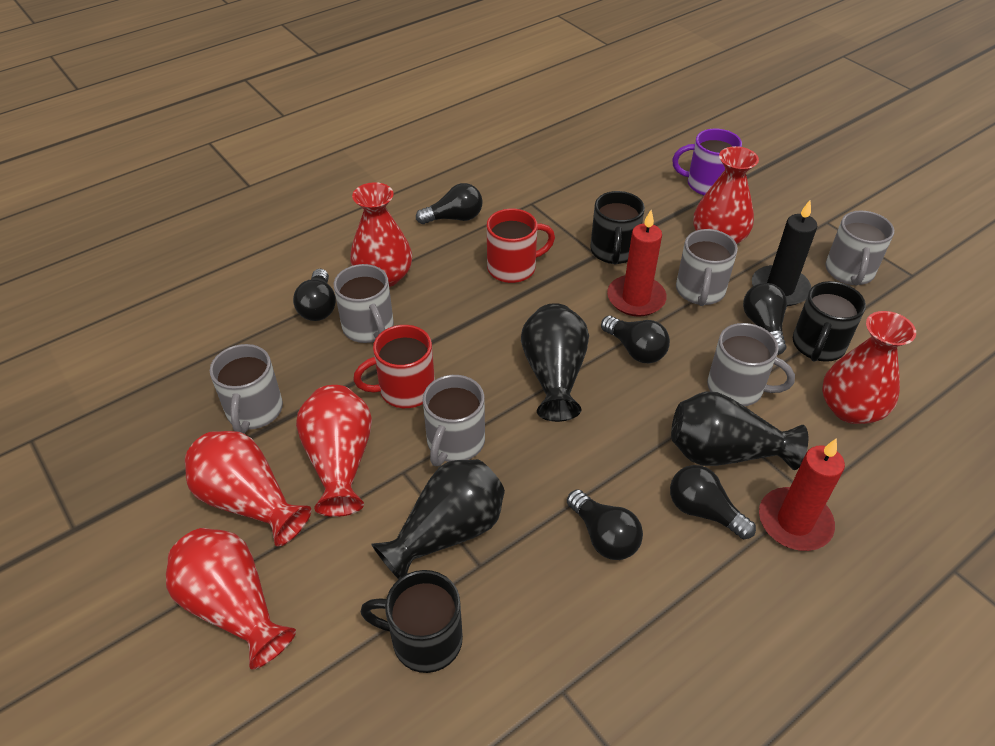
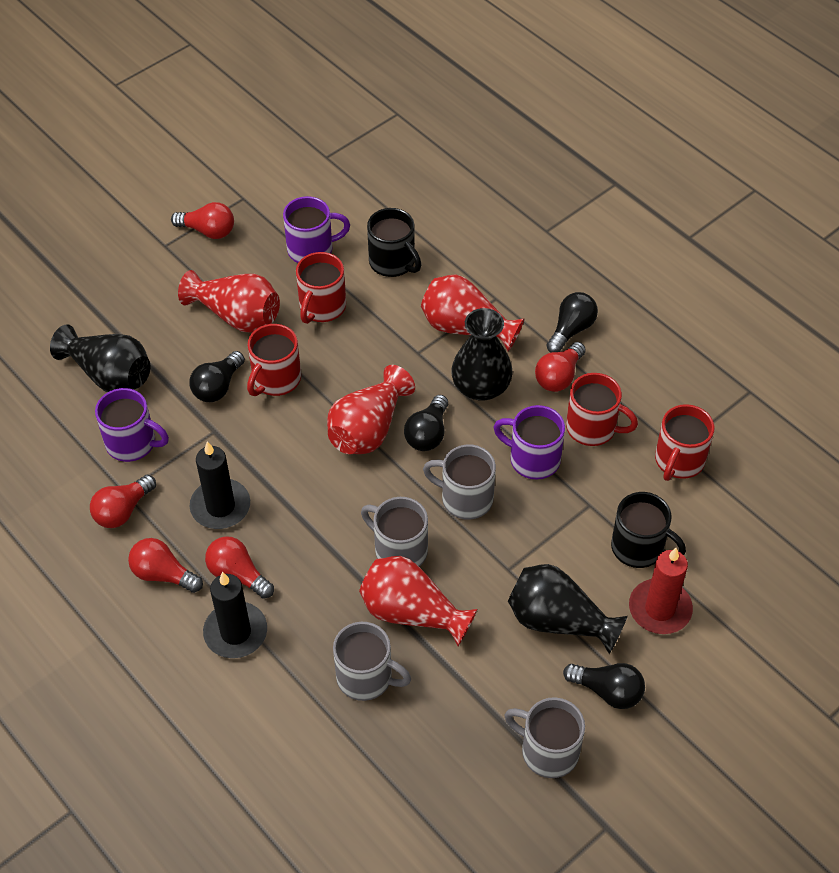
black candle: [752,200,817,306] = 1 -> [190,441,250,529] [203,572,267,658] = 2
black light bulb: [293,269,336,321] [416,183,483,224] [567,489,643,560] [601,316,670,363] [670,465,756,539] [743,283,787,355] = 6 -> [189,351,245,402] [404,395,448,451] [546,292,598,353] [563,663,645,709] = 4
black mug: [361,570,463,673] [590,191,645,264] [793,281,866,362] = 3 -> [367,208,422,277] [611,492,686,568] = 2
grey mug: [210,344,283,434] [334,264,394,343] [423,375,485,466] [676,229,738,306] [707,323,795,406] [825,211,894,286] = 6 -> [333,622,411,701] [361,497,428,567] [423,444,496,520] [504,697,585,778] = 4
purple mug: [672,129,742,195] = 1 -> [95,388,169,462] [283,196,350,263] [494,405,565,480] = 3
red candle: [607,210,667,317] [759,438,845,551] = 2 -> [629,548,693,634] = 1
red light bulb: none = 0 -> [90,475,156,528] [128,538,203,593] [171,202,234,239] [205,536,274,599] [535,342,586,392] = 5
red mug: [353,325,435,408] [487,209,555,283] = 2 -> [247,324,301,396] [296,252,346,324] [566,373,638,446] [655,404,715,481] = 4
red vase: [166,528,296,669] [185,431,311,547] [296,385,372,517] [350,182,412,287] [694,146,759,244] [822,311,916,424] = 6 -> [178,270,280,333] [327,365,415,454] [359,556,477,646] [421,275,524,352] = 4

